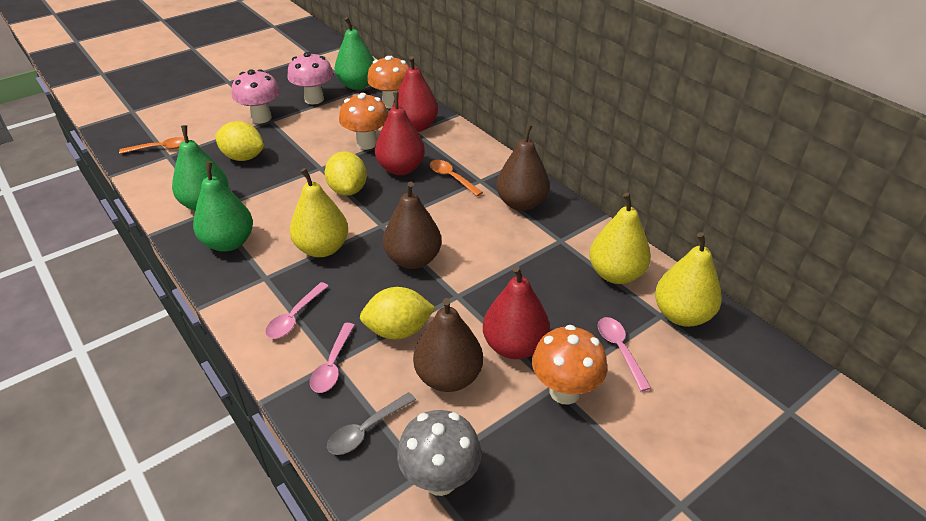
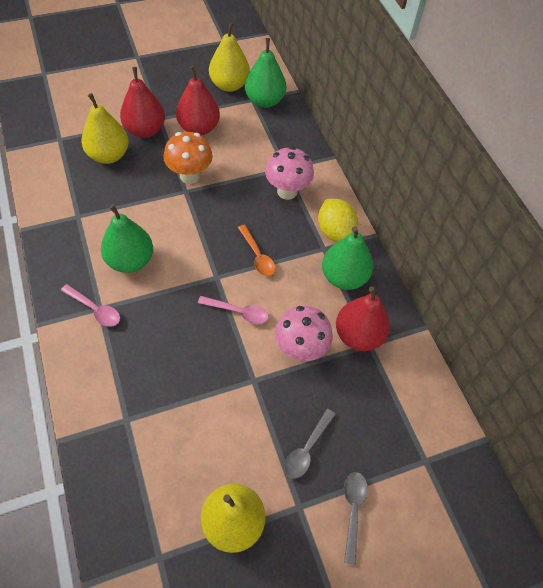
brown pear: [383,182,441,269] [413,298,483,392] [496,124,550,211] = 3 -> none = 0
grey mushroom: [397,410,481,496] = 1 -> none = 0
grey spoon: [327,392,416,455] = 1 -> [284,409,335,479] [344,472,368,565] = 2
orange mushroom: [339,93,388,150] [367,56,410,108] [532,325,607,405] = 3 -> [163,132,213,184] = 1
orange spoon: [119,137,185,154] [430,160,483,196] = 2 -> [238,224,275,276] = 1
pink spoon: [265,282,328,339] [310,323,355,393] [598,317,651,391] = 3 -> [61,284,120,327] [198,296,269,324] = 2
yellow lemon: [215,121,264,161] [325,151,367,196] [360,287,435,339] = 3 -> [318,199,358,242] = 1

